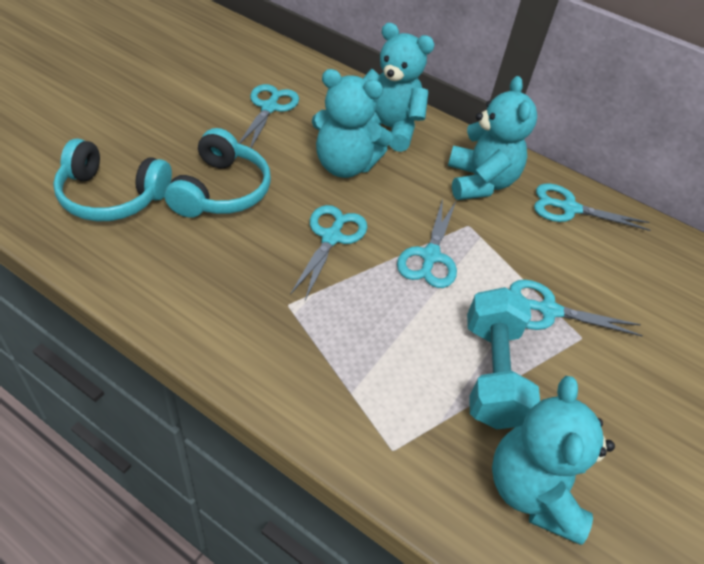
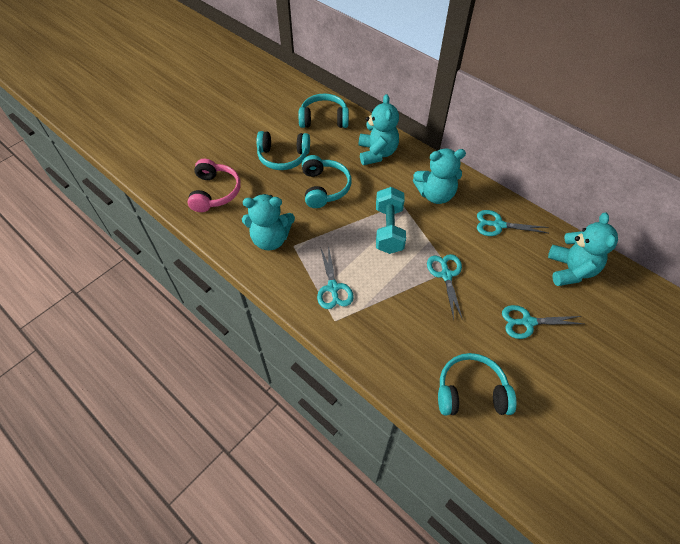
pink headphones: none = 0 -> [188,159,241,212] = 1
turquoise headphones: [53,139,172,221] [165,128,271,218] = 2 -> [257,131,310,170] [299,93,349,128] [302,155,352,208] [438,353,517,415] = 4
turquoise scissors: [239,84,299,148] [290,205,367,300] [397,199,457,288] [510,280,643,336] [534,183,651,231] = 5 -> [317,245,354,309] [427,254,463,320] [477,210,548,236] [502,305,584,339] = 4

